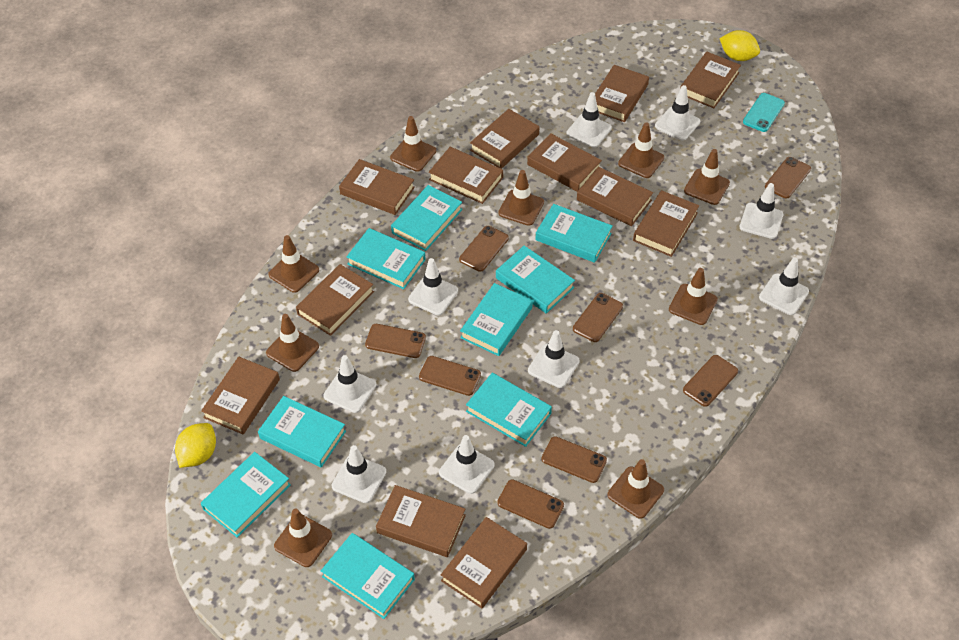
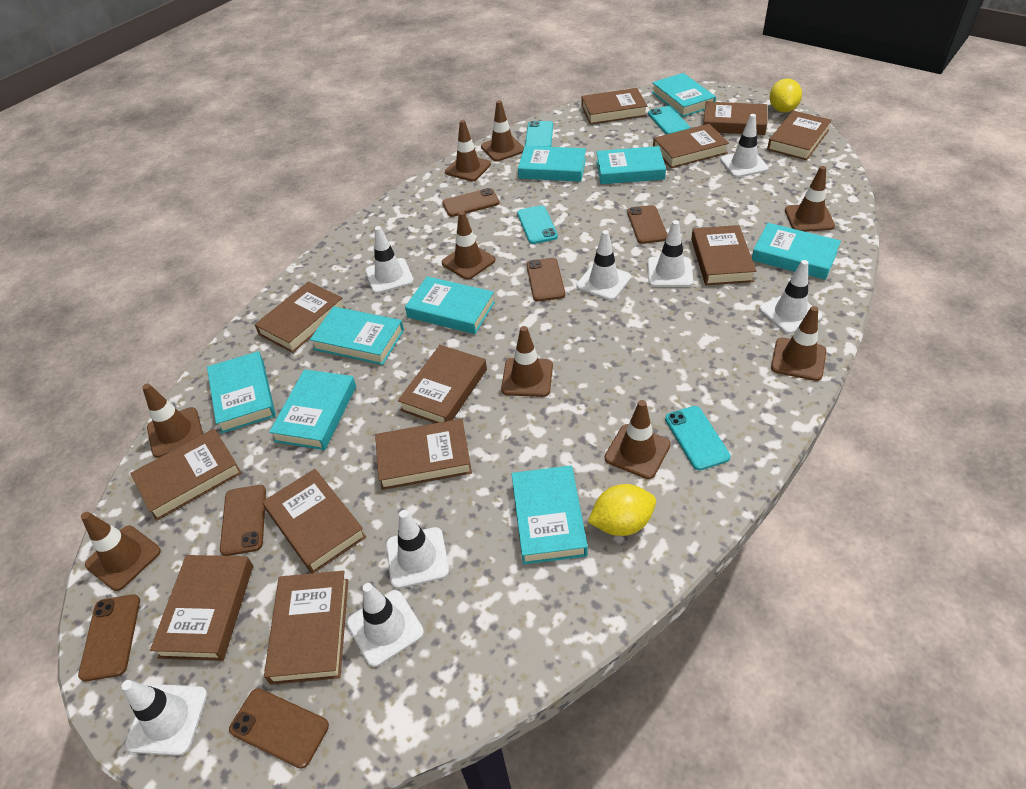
brown phone: [365,324,426,358] [419,356,481,396] [459,226,509,272] [497,479,564,529] [542,436,607,483] [573,293,623,342] [683,355,738,407] [765,157,811,199] = 8 -> [78,594,140,681] [220,485,266,556] [229,688,329,769] [443,188,500,217] [526,258,565,301] [627,205,668,244] = 6
turquoise phone: [743,93,785,132] = 1 -> [517,205,558,244] [525,121,553,147] [648,106,690,134] [665,406,731,470] = 4
white traffic cone: [323,355,376,413] [332,445,386,503] [408,258,458,315] [439,435,495,494] [528,330,580,388] [566,92,612,148] [655,85,700,141] [739,183,783,239] [759,258,809,315] = 9 -> [122,680,207,756] [347,583,424,667] [365,226,414,294] [386,510,449,589] [576,230,631,300] [648,220,693,287] [720,114,769,178] [759,260,822,334] = 8

